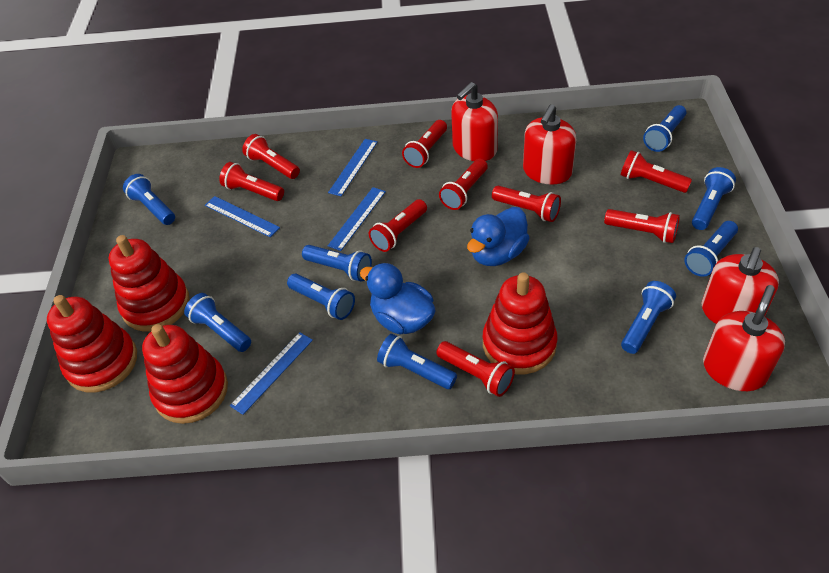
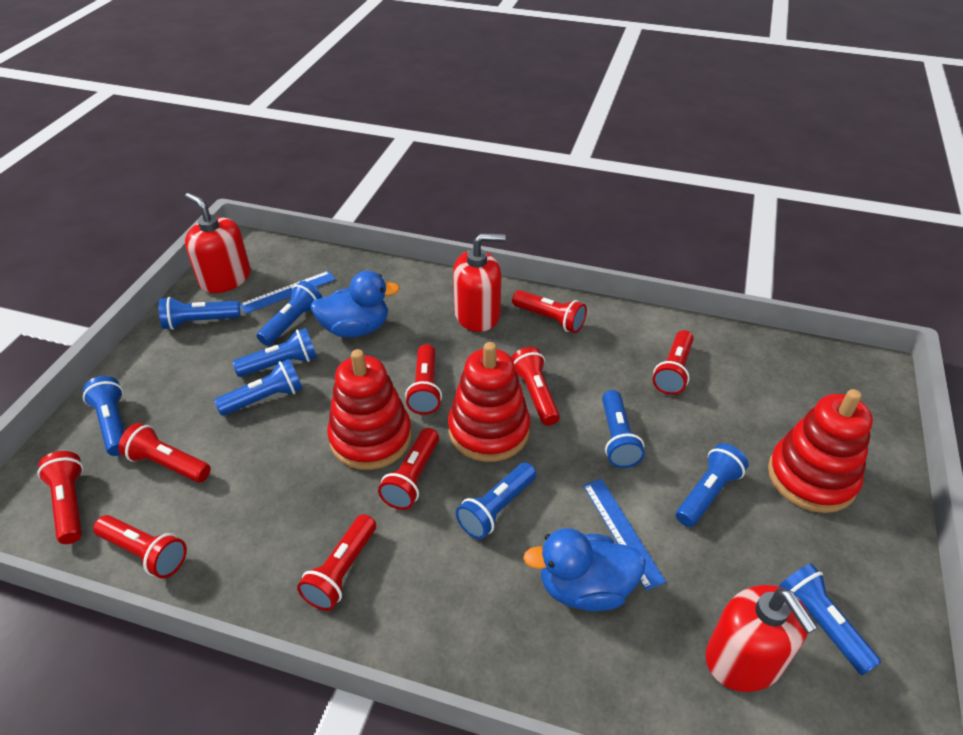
blue ruler: [205,196,280,237] [230,332,313,415] [328,139,378,196] [328,187,386,251] = 4 -> [240,271,336,314] [583,479,666,590] = 2
red soap dispenser: [451,82,498,161] [523,104,576,185] [702,247,779,324] [703,285,785,391] = 4 -> [185,193,250,293] [453,233,506,332] [706,585,818,692] = 3
red stacking toy: [47,295,137,393] [109,235,189,332] [142,324,228,424] [483,272,557,374] = 4 -> [327,349,412,470] [448,342,530,462] [768,389,873,513] = 3

